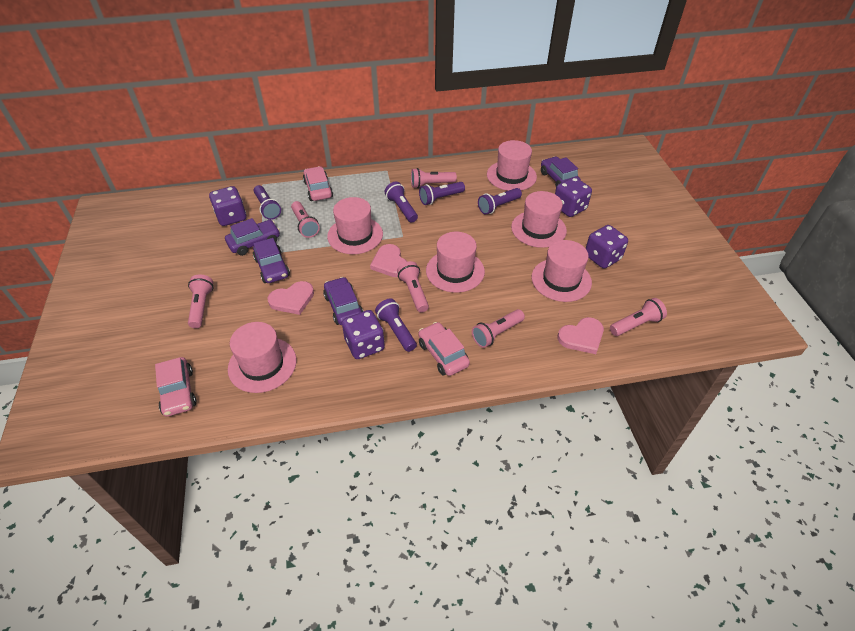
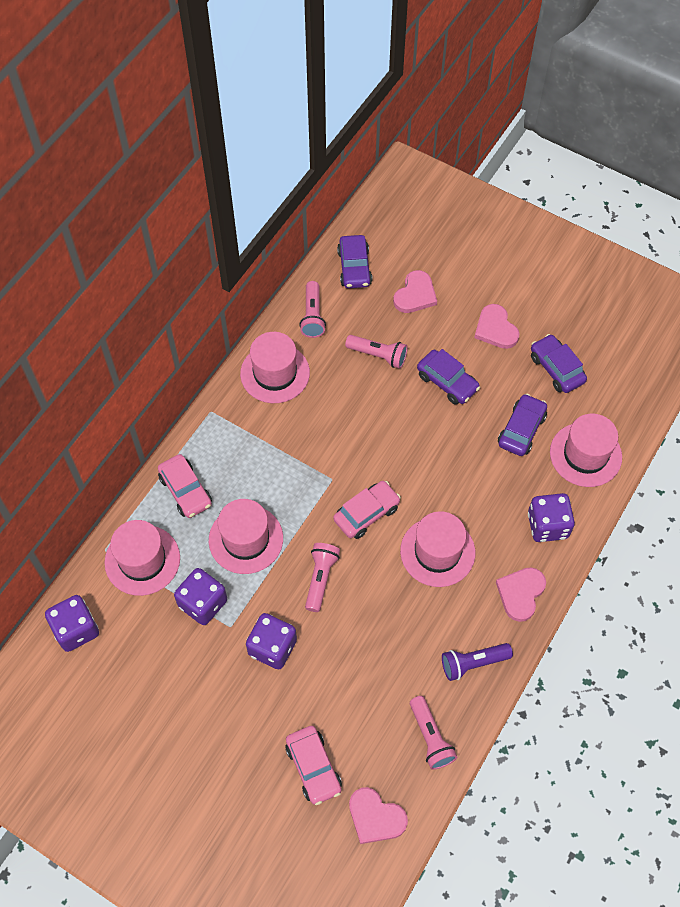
pink flashlight: [188,274,214,328] [291,201,320,238] [397,261,429,313] [411,168,457,188] [472,309,525,348] [610,298,667,336] = 6 -> [299,281,326,338] [305,543,340,612] [345,335,408,369] [410,696,457,770] = 4
pink hat: [228,322,297,393] [327,197,383,254] [426,232,485,293] [487,140,537,191] [511,191,567,248] [532,240,592,302] = 6 -> [105,520,180,596] [209,499,283,574] [240,332,310,403] [400,511,475,587] [550,414,622,487] = 5
pink heart: [268,281,314,315] [370,244,407,277] [557,317,604,354] = 3 -> [349,787,408,844] [393,270,437,313] [474,304,520,349] [496,567,546,622] = 4
purple flashlight: [254,185,281,220] [375,299,417,352] [385,182,418,222] [419,182,465,205] [478,188,522,215] = 5 -> [442,643,513,681] = 1

